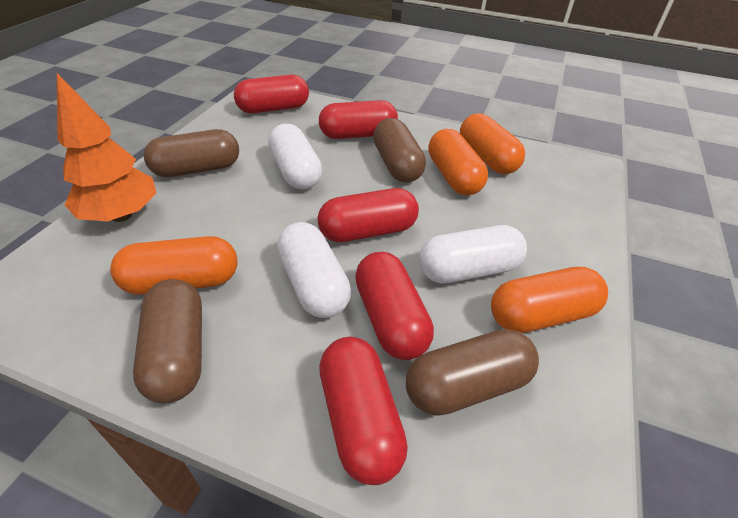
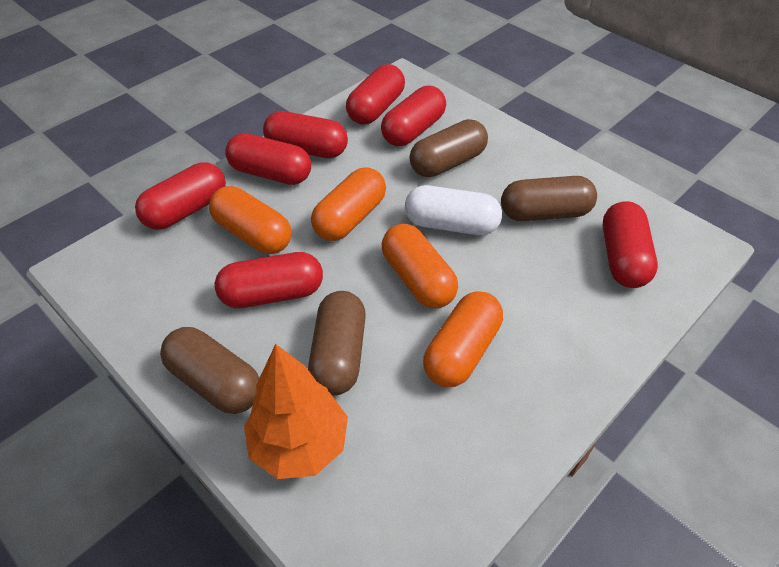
red capsule: [234,75,309,113] [317,188,419,242] [319,100,398,139] [319,337,408,485] [355,252,434,360] = 5 -> [135,162,226,230] [215,252,323,308] [225,133,311,185] [263,111,348,158] [346,64,405,125] [381,86,446,146] [603,201,658,288] = 7
white capsule: [268,124,322,190] [277,222,351,318] [419,225,527,283] = 3 -> [405,185,502,235] = 1

